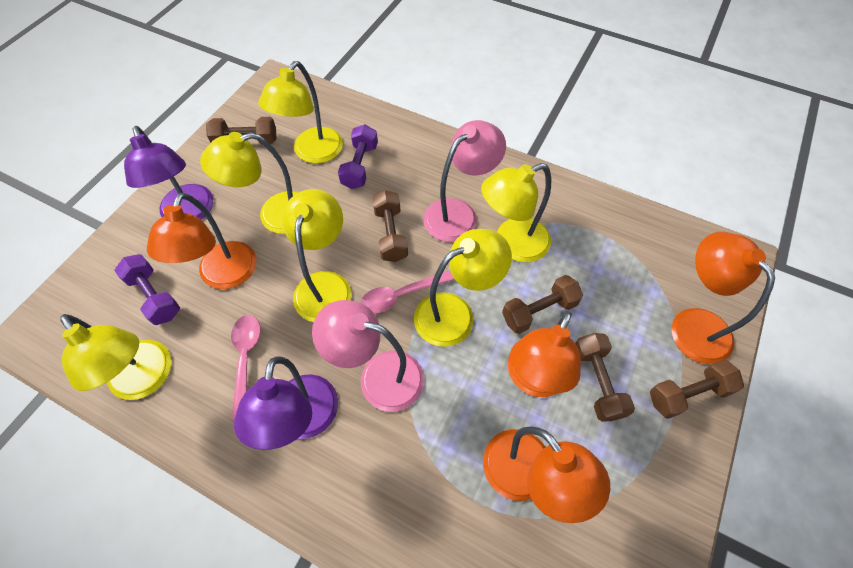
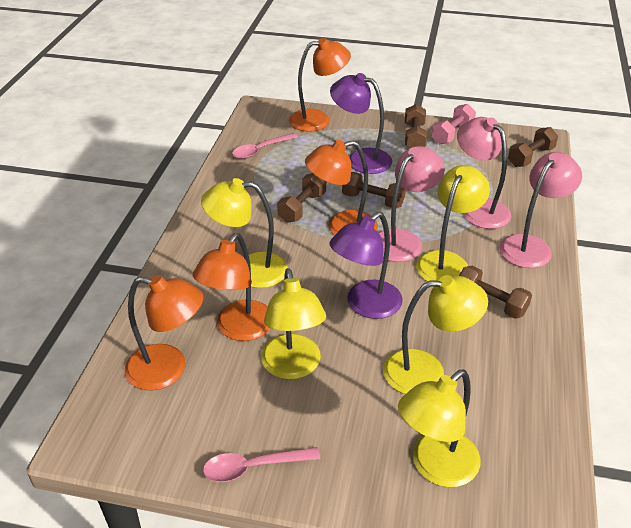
pink dumbbell: none = 0 -> [432,104,476,144] = 1
pink lamp: [312,300,424,412] [423,120,506,242] = 2 -> [379,146,444,262] [457,117,512,229] [499,152,582,268] = 3
purple dumbbell: [114,254,180,325] [338,124,378,189] = 2 -> none = 0
yellow lamp: [60,314,172,400] [200,132,299,234] [258,61,343,164] [282,189,352,322] [414,229,512,347] [481,163,551,262] = 6 -> [201,178,288,288] [261,268,326,379] [383,275,488,394] [398,370,481,487] [416,165,490,282] = 5

